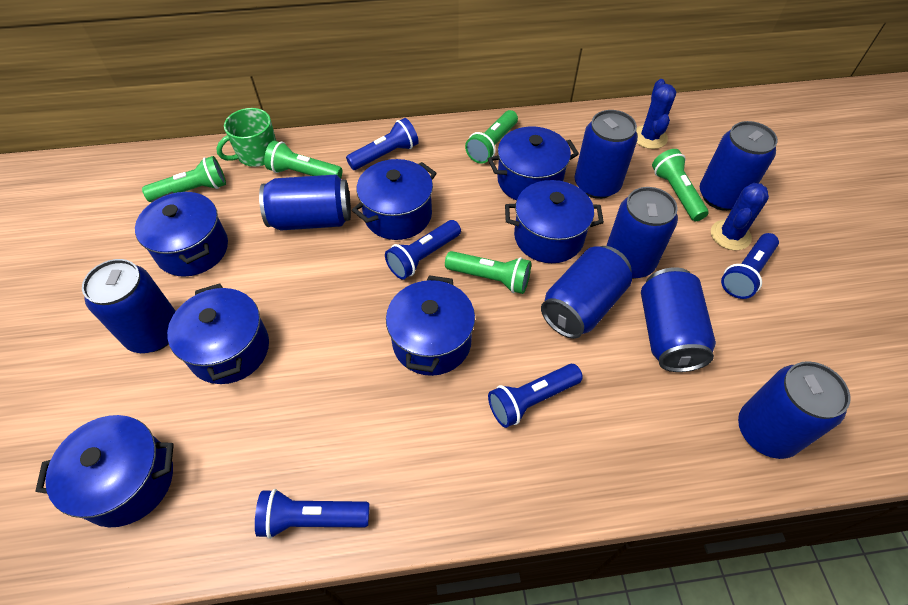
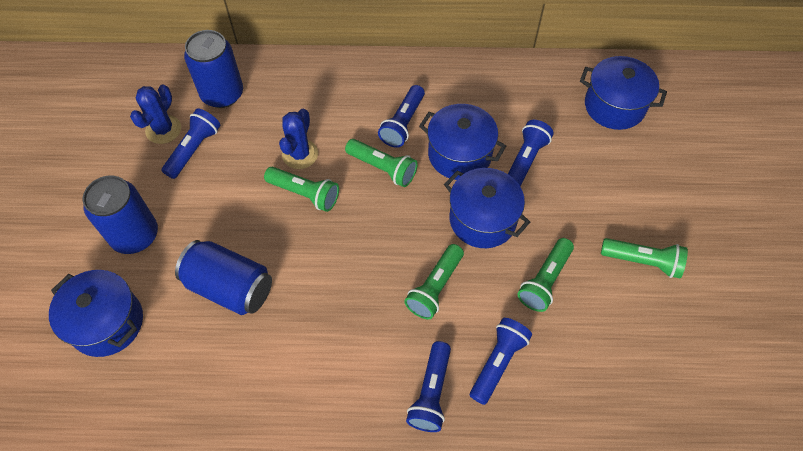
blue can: [82,259,176,353] [259,174,351,231] [541,246,632,339] [575,110,638,199] [606,187,678,279] [641,267,716,372] [700,121,778,211] [738,361,850,459] = 8 -> [83,176,158,254] [175,240,272,315] [184,30,243,108] = 3
blue pot: [35,415,174,528] [135,192,228,277] [167,283,269,384] [352,159,437,240] [386,275,475,376] [488,127,579,201] [505,180,604,263] = 7 -> [49,270,143,357] [419,104,506,180] [444,168,530,248] [580,56,667,130] = 4
green mug: [216,108,276,167] = 1 -> none = 0

